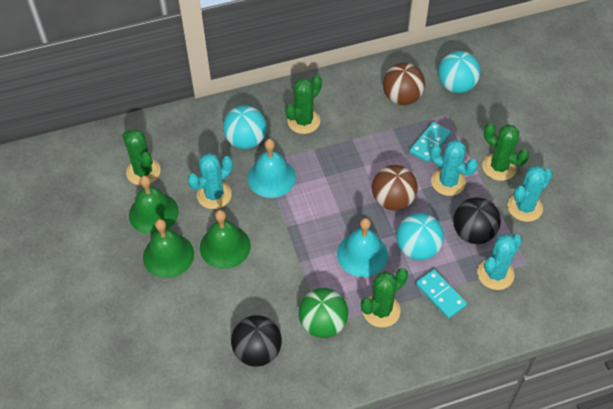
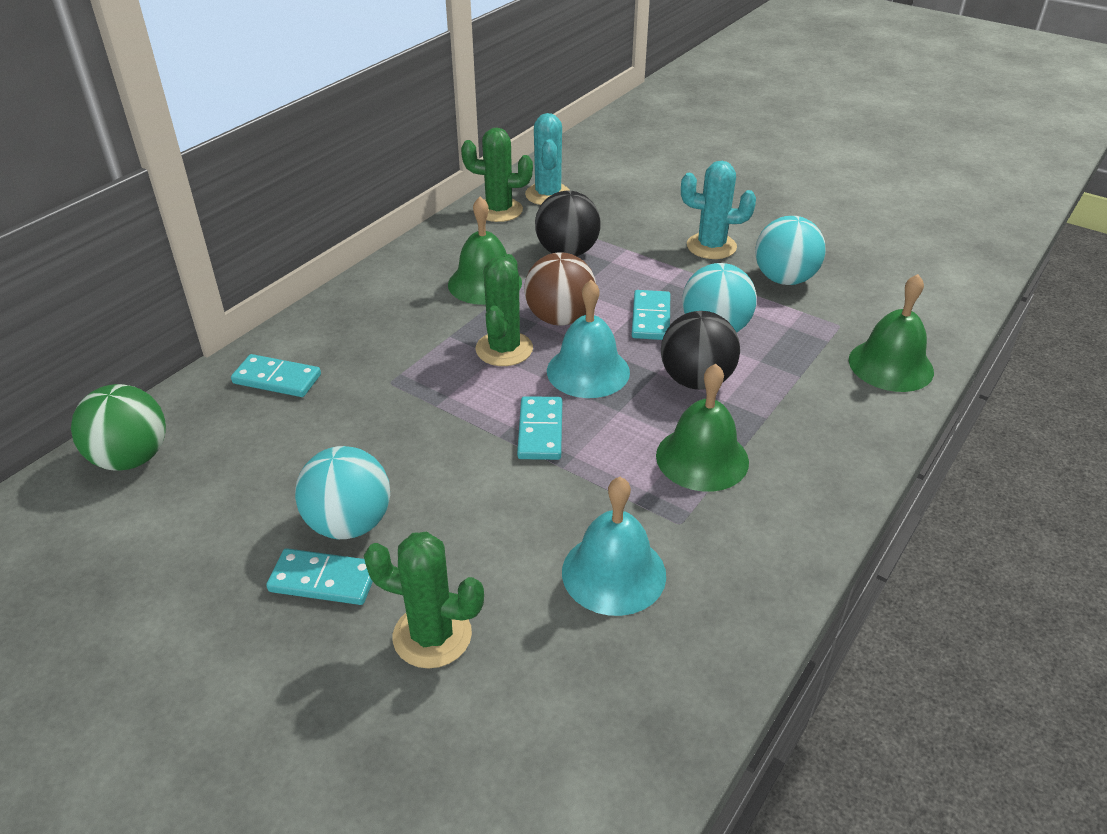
brown ball: [372,165,418,210] [383,63,425,105] = 2 -> [524,252,596,326] = 1
green cactus: [122,129,161,185] [285,75,322,134] [361,268,408,327] [482,123,529,181] = 4 -> [364,532,484,669] [461,127,533,222] [475,254,533,366] = 3
turquoise cactus: [188,153,233,209] [430,140,478,196] [477,234,522,290] [507,165,553,222] = 4 -> [525,113,570,205] [681,161,756,259] = 2
turquoise domino: [409,122,451,162] [416,269,467,319] = 2 -> [231,354,321,397] [266,548,373,605] [517,396,562,460] [632,290,670,340] = 4

